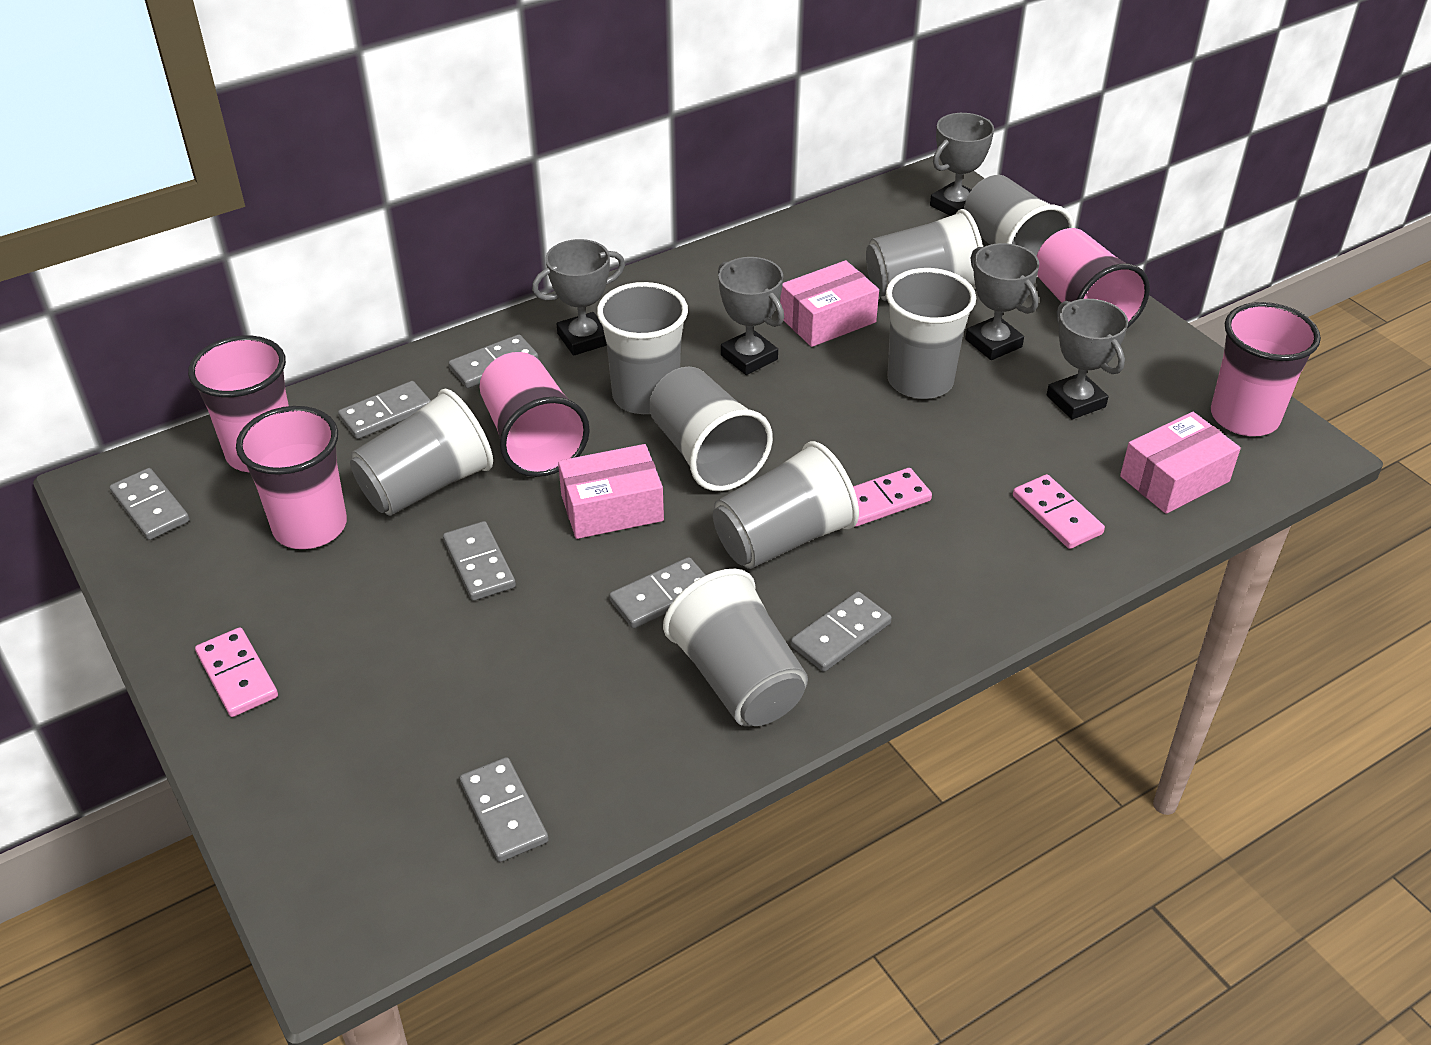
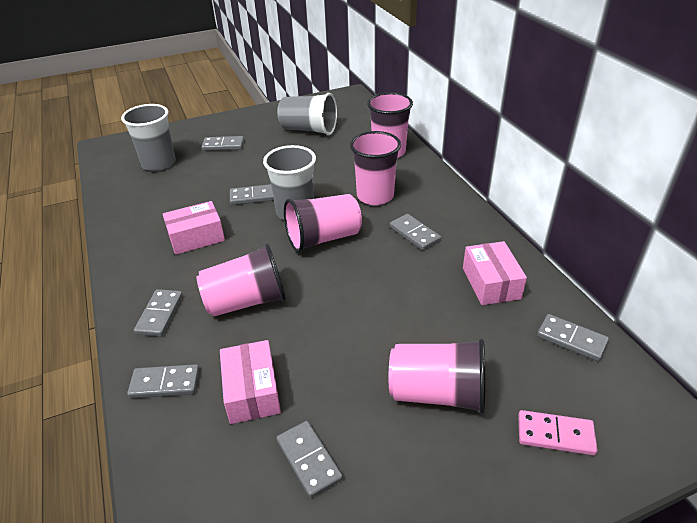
grey cup: [350,389,493,516] [597,282,688,414] [649,367,773,491] [663,569,808,726] [713,441,859,569] [866,209,983,301] [886,268,976,399] [964,175,1074,277] = 8 -> [121,104,176,171] [263,145,316,220] [277,93,337,135] = 3
grey trophy: [532,239,625,356] [718,257,784,375] [930,113,994,216] [965,243,1039,360] [1047,299,1128,419] = 5 -> none = 0
pink domino: [195,627,278,717] [853,468,932,527] [1013,474,1105,549] = 3 -> [518,410,598,455] = 1

